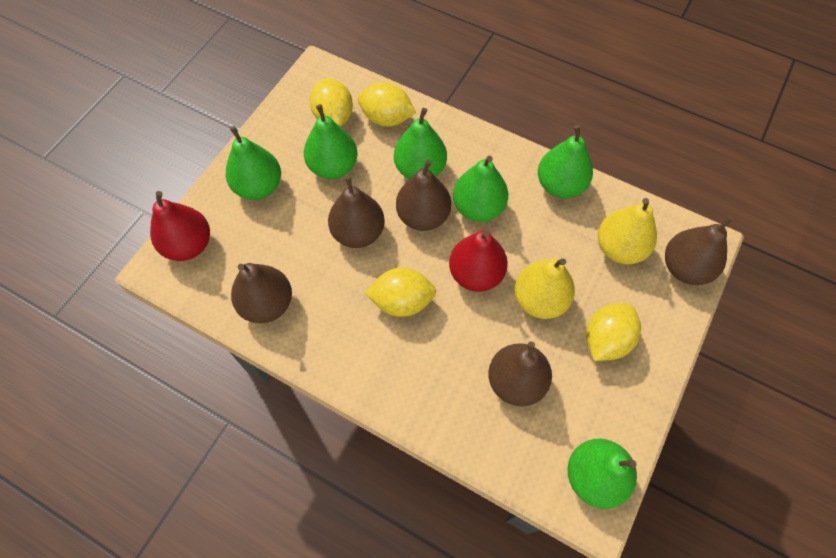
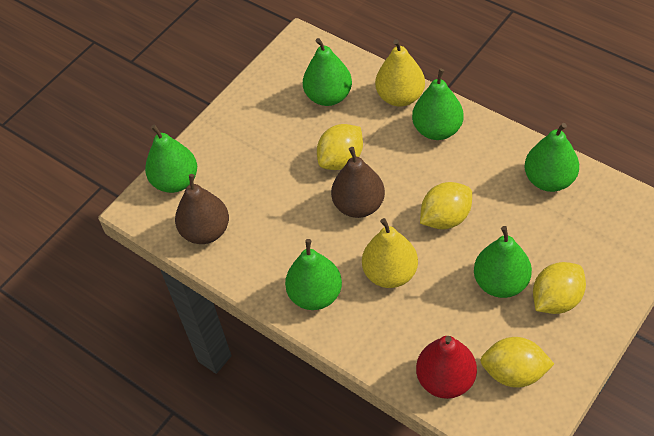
brown pear: [231,263,292,323] [328,176,385,248] [396,160,451,231] [488,342,552,407] [665,215,734,285] = 5 -> [175,174,229,244] [331,147,385,218] = 2
red pear: [150,191,210,261] [449,230,508,292] = 2 -> [416,336,477,399] = 1

